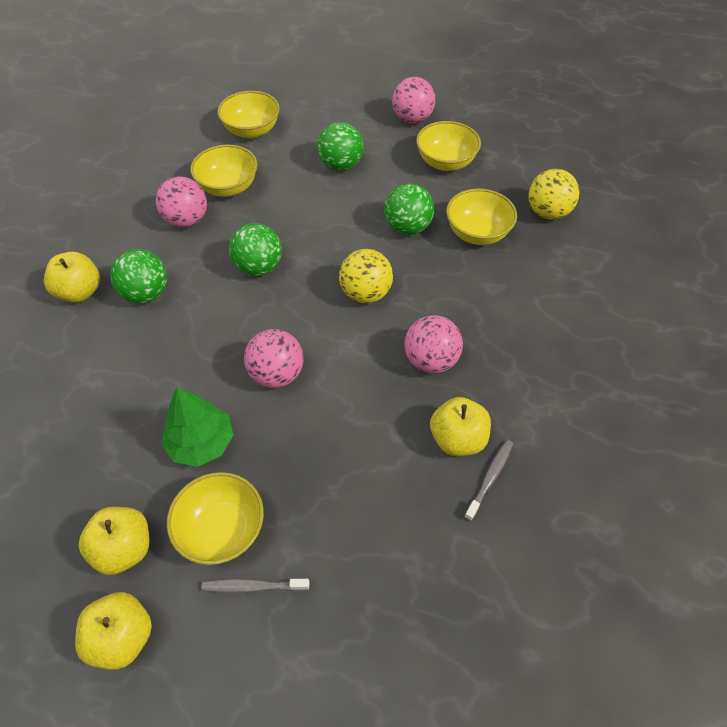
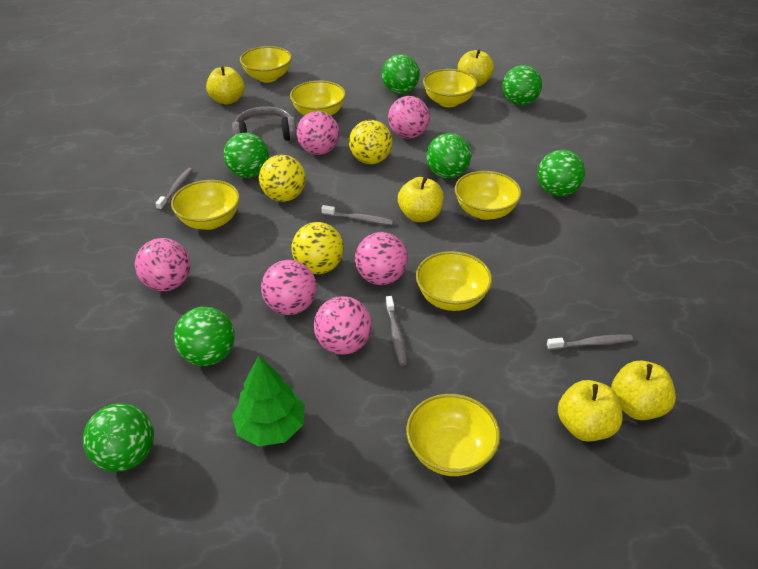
green ball: [110,249,167,304] [229,223,282,276] [317,122,364,171] [384,184,434,235] = 4 -> [83,403,154,472] [174,307,235,366] [223,133,269,178] [382,54,420,94] [426,133,471,179] [502,65,542,106] [538,150,585,196] = 7
grey headphones: none = 0 -> [232,106,297,141] = 1
grey toothbrush: [201,579,309,593] [464,440,513,521] = 2 -> [155,168,193,211] [321,205,393,225] [385,296,407,366] [547,335,633,350] = 4
pink ball: [156,176,207,228] [244,329,303,388] [392,77,435,124] [404,315,463,374] = 4 -> [135,238,190,291] [261,260,316,315] [297,111,339,155] [314,296,372,355] [355,232,408,285] [388,96,430,139] = 6
yellow apple: [44,252,100,303] [75,592,152,669] [78,507,149,575] [430,397,491,456] = 4 -> [206,66,245,104] [398,177,444,222] [458,49,494,87] [558,380,623,442] [611,361,676,420] = 5
yellow ball: [339,249,393,303] [528,169,579,220] = 2 -> [259,155,306,202] [292,222,344,274] [349,120,392,164] = 3
yellow bowl: [167,472,264,565] [190,145,258,197] [217,91,280,139] [416,121,481,171] [446,188,517,245] = 5 -> [171,180,240,230] [240,46,292,83] [290,80,346,116] [406,394,500,476] [416,251,492,311] [423,69,478,107] [455,171,522,220] = 7

